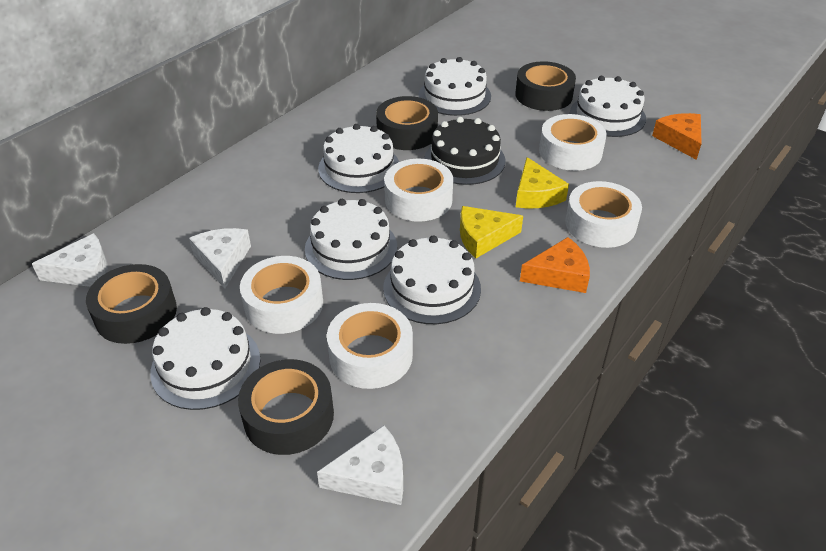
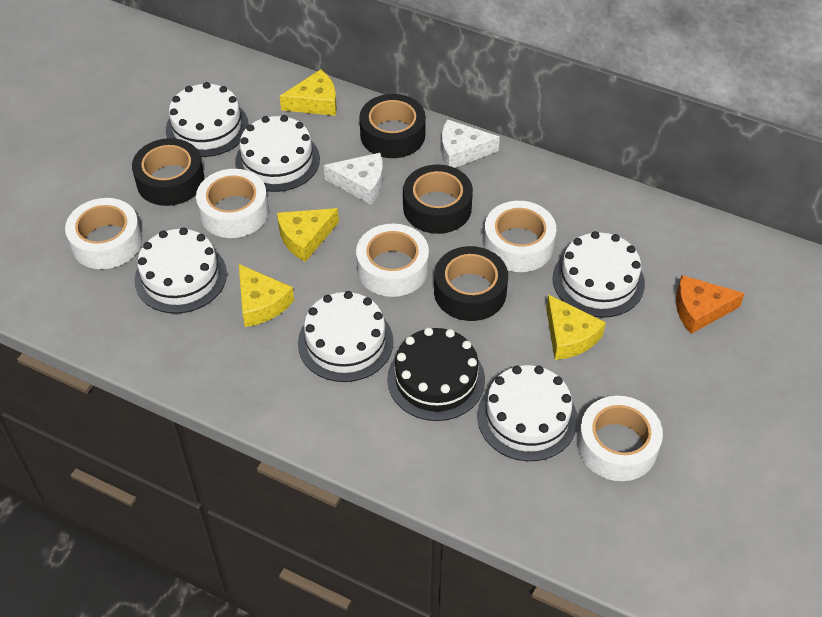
orange cheese: [520,237,590,293] [652,113,702,160] = 2 -> [676,275,745,334] = 1
white cheese: [32,233,108,287] [189,228,251,289] [317,425,403,505] = 3 -> [324,153,383,204] [442,119,500,168] = 2
yellow cheese: [460,206,523,258] [516,157,569,208] = 2 -> [239,264,294,327] [277,208,339,262] [280,69,337,116] [546,294,606,360] = 4

